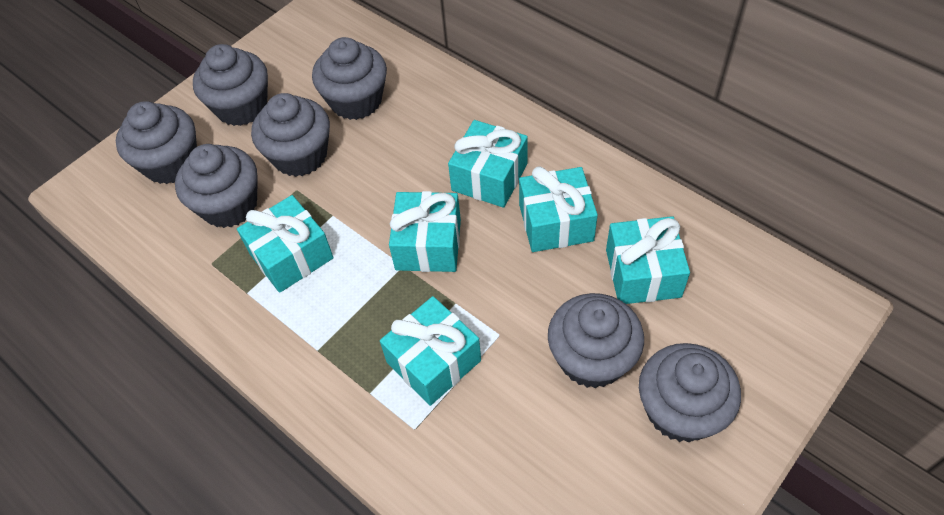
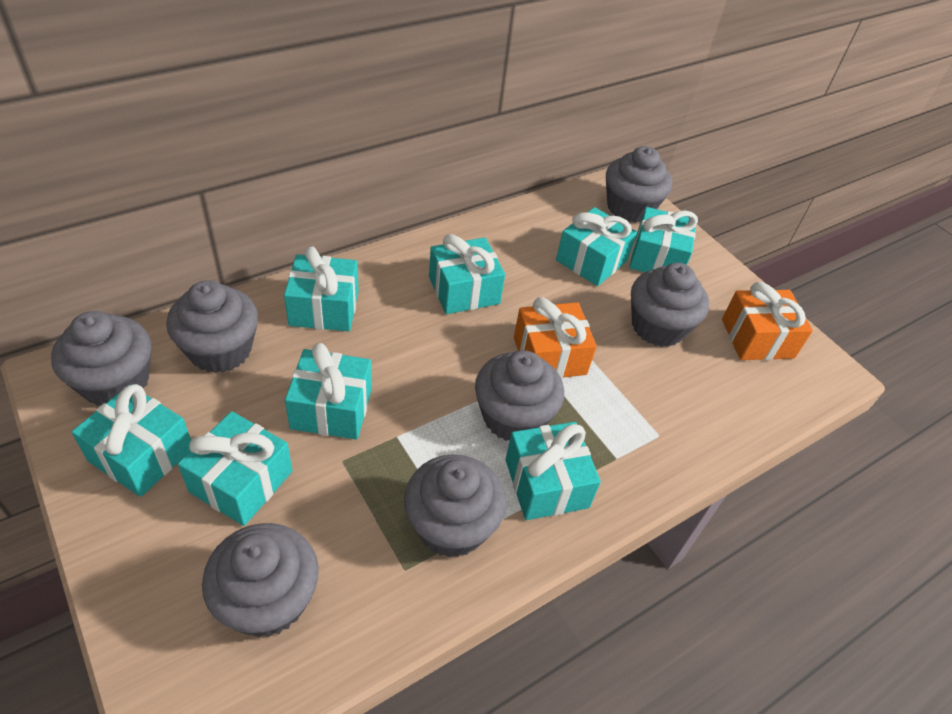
orange gift: none = 0 -> [514,297,597,378] [722,282,813,360] = 2
turquoise gift: [237,195,333,293] [380,296,481,406] [389,191,461,272] [448,120,528,208] [519,166,598,252] [606,216,690,304] = 6 -> [72,384,191,497] [178,411,293,526] [284,246,359,331] [285,343,372,439] [429,234,505,314] [505,422,601,520] [556,207,637,286] [629,207,698,272] = 8

